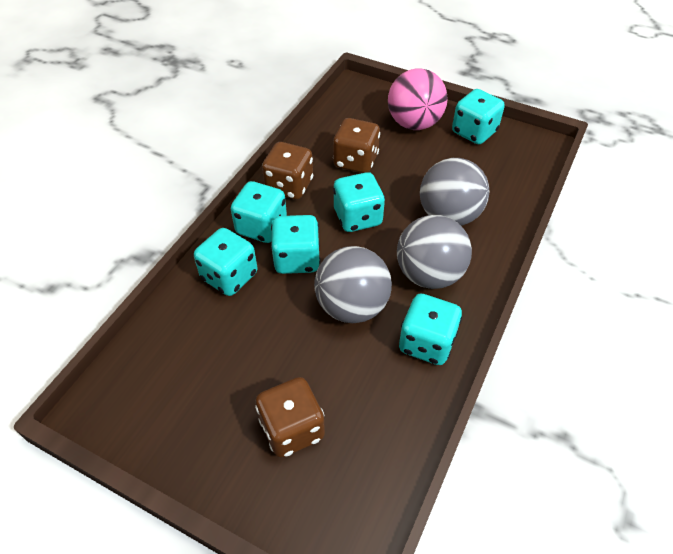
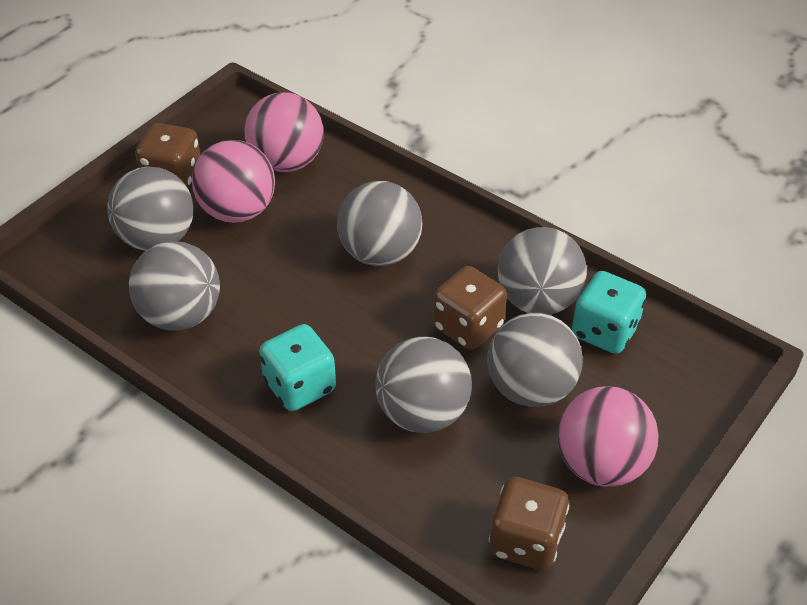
grey ball: [314,246,392,323] [397,215,472,289] [420,158,489,226] = 3 -> [107,167,193,251] [129,241,220,331] [337,181,423,266] [375,337,472,433] [487,313,583,407] [498,227,587,315] = 6
pink ball: [388,69,448,130] = 1 -> [192,140,275,223] [244,92,324,172] [557,386,658,487] = 3
turquoise dice: [194,228,257,296] [231,181,287,243] [271,215,320,274] [333,172,385,232] [399,294,462,365] [452,89,505,144] = 6 -> [259,324,336,411] [572,271,646,354] = 2

